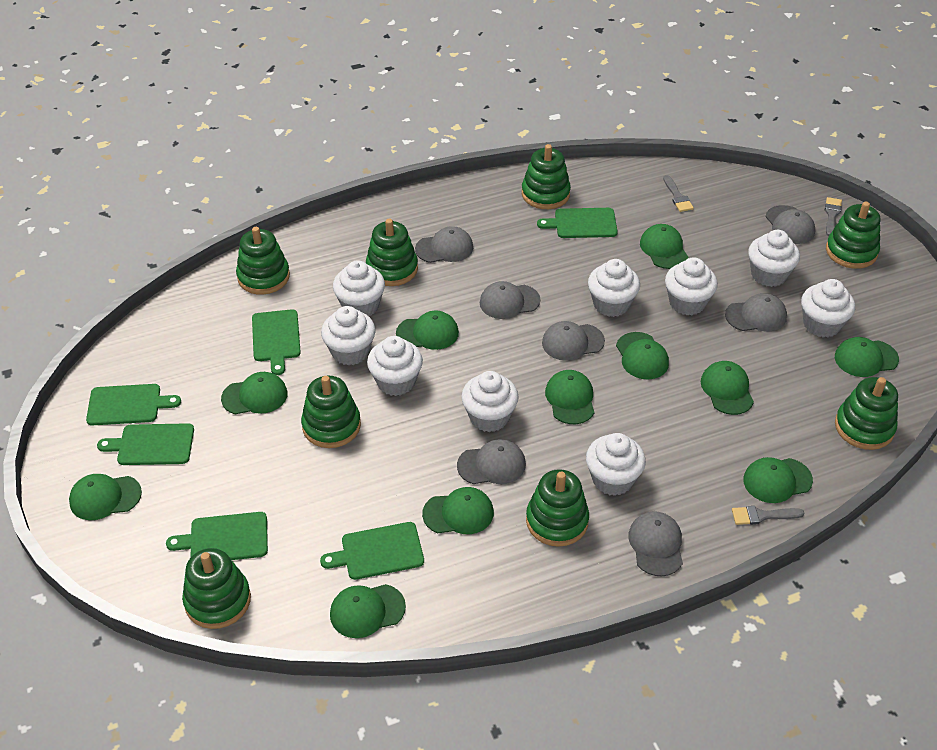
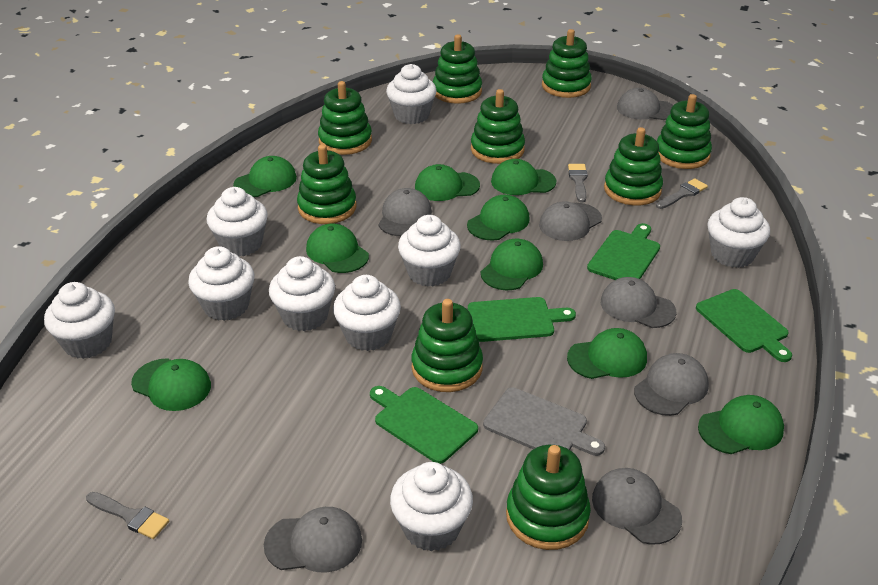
green cap: [69,474,142,520] [221,372,288,414] [330,584,406,638] [396,310,459,350] [422,487,494,534] [545,370,594,424] [616,332,669,379] [640,224,688,269] [701,361,754,415] [743,457,813,503] [835,337,899,377] = 11 -> [131,358,211,411] [233,156,297,197] [306,224,369,273] [415,164,480,201] [467,195,530,241] [481,239,543,290] [491,159,556,195] [567,328,647,379] [698,395,784,454] = 9
green cutting board: [86,384,181,426] [97,423,194,465] [166,512,268,560] [252,309,301,375] [320,522,424,580] [537,208,618,238] = 6 -> [370,386,478,464] [468,297,576,342] [587,223,660,280] [696,289,792,362] = 4
green stacking toy: [182,548,251,629] [236,227,290,295] [301,376,361,448] [366,219,418,286] [522,144,571,209] [526,469,589,547] [826,202,880,269] [835,377,898,450] = 8 -> [297,144,357,224] [318,81,372,155] [411,299,483,392] [433,34,482,104] [471,89,525,164] [506,445,591,550] [542,29,592,98] [604,127,663,205] [657,94,712,169] = 9
grey cutting board: none = 0 -> [483,387,605,456] = 1

